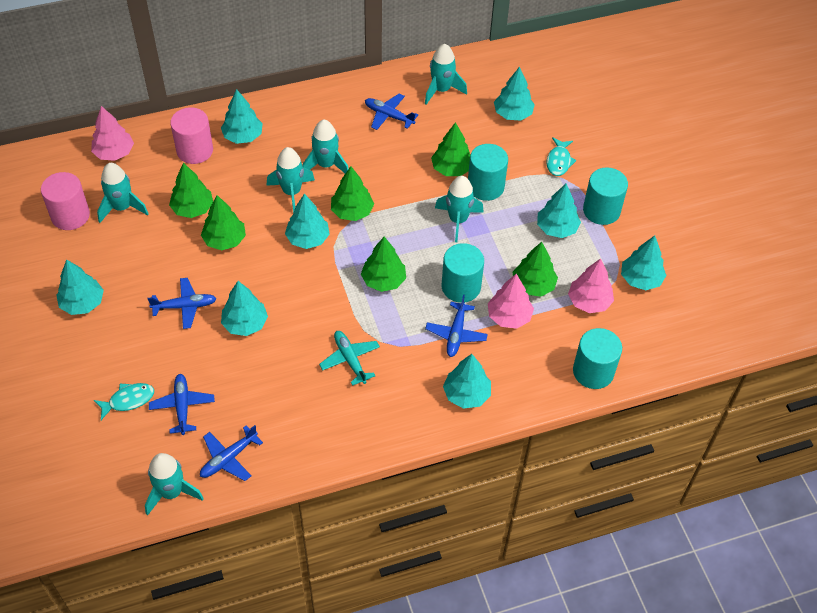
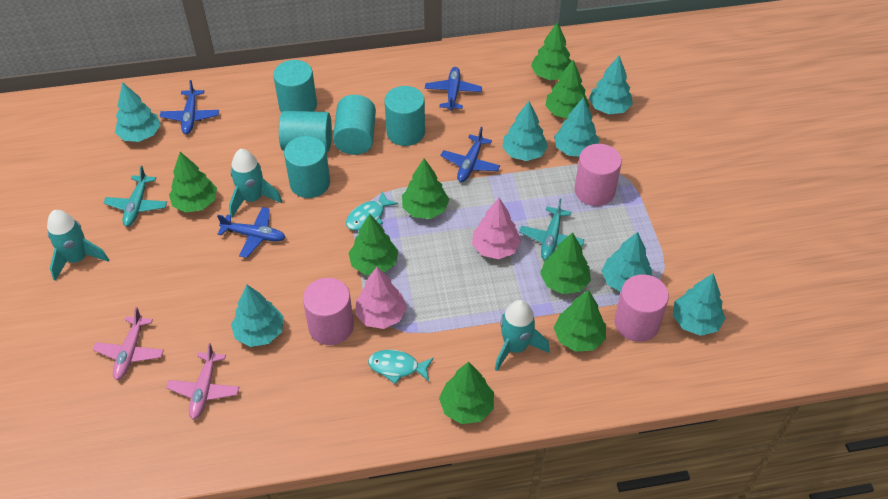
blue plane: [147,278,216,329] [149,374,215,435] [200,425,263,481] [365,94,418,130] [425,295,488,357] = 5 -> [160,80,219,134] [217,207,285,258] [425,67,482,111] [440,127,500,182] = 4
green tree: [169,163,213,218] [201,195,246,250] [331,166,374,221] [361,237,406,292] [431,122,471,176] [513,242,558,297] = 6 -> [169,152,217,213] [349,214,398,275] [402,158,449,219] [439,362,494,424] [531,22,572,80] [540,232,591,294] [545,60,589,119] [554,290,606,352] = 8
pink cylinder: [41,172,90,230] [170,107,213,164] = 2 -> [303,278,354,345] [575,144,622,206] [614,274,669,342] = 3
pink plane: none = 0 -> [93,307,164,380] [166,343,239,420] = 2
pink tree: [91,106,134,161] [488,274,534,329] [568,258,614,313] = 3 -> [355,267,407,329] [472,198,521,259] = 2
turquoise cylinder: [442,243,484,303] [468,144,508,201] [573,328,622,389] [583,167,628,225] = 4 -> [273,60,317,112] [279,111,332,152] [284,136,330,198] [333,95,376,155] [384,86,425,146] = 5
turquoise plane: [319,331,380,386] = 1 -> [104,166,167,227] [519,199,584,260] = 2
turquoise rocket: [97,163,149,223] [145,453,204,516] [266,147,315,214] [302,120,349,173] [425,44,467,104] [435,176,484,242] = 6 -> [47,210,109,281] [229,149,282,218] [495,300,549,371] = 3
turquoise tree: [56,259,104,315] [221,89,263,144] [221,281,268,336] [285,193,330,249] [443,354,491,409] [494,66,535,121] [537,183,581,238] [621,235,666,290] = 8 -> [115,82,161,142] [231,285,284,347] [502,101,548,161] [554,97,600,156] [589,56,633,114] [602,232,652,292] [673,273,725,336] = 7

